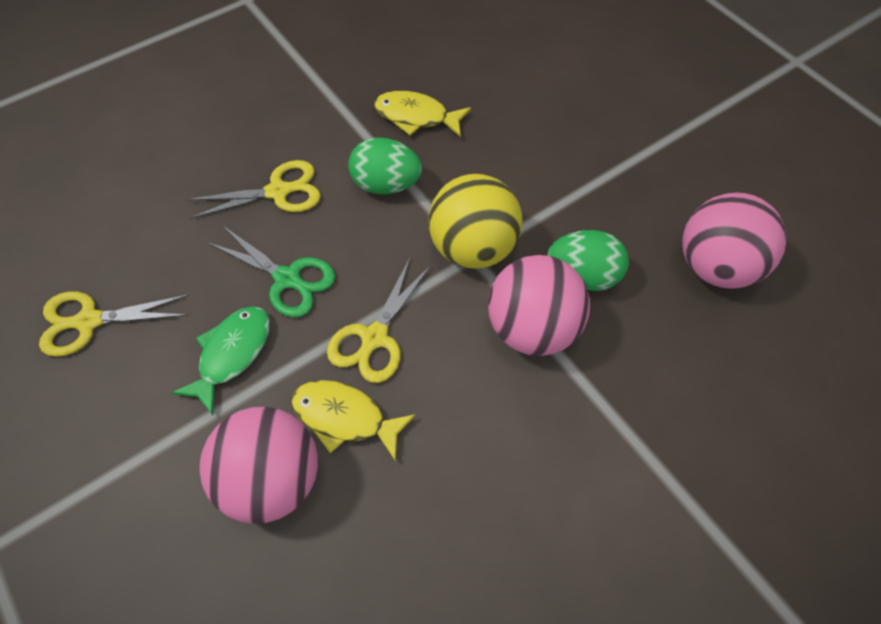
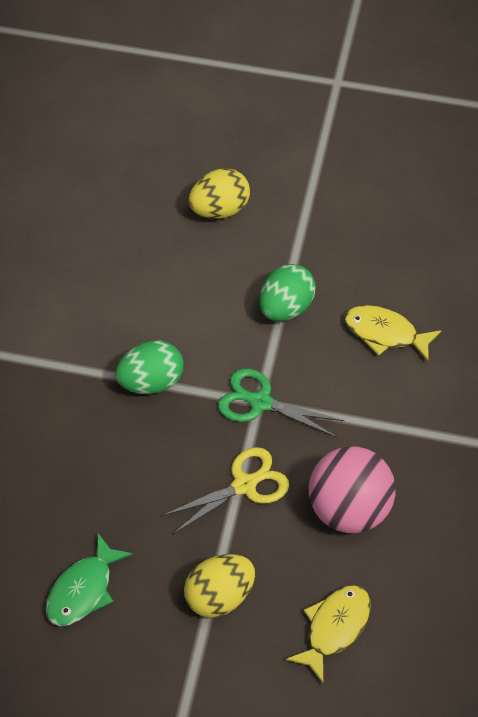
pink ball: [199,407,318,524] [488,255,590,356] [682,193,786,289] = 3 -> [309,446,396,533] = 1
yellow ball: [428,174,522,269] = 1 -> none = 0
yellow egg: none = 0 -> [184,554,255,618] [188,168,250,219] = 2
yellow scissors: [39,291,189,357] [186,160,321,219] [327,258,431,383] = 3 -> [162,447,289,534] = 1

